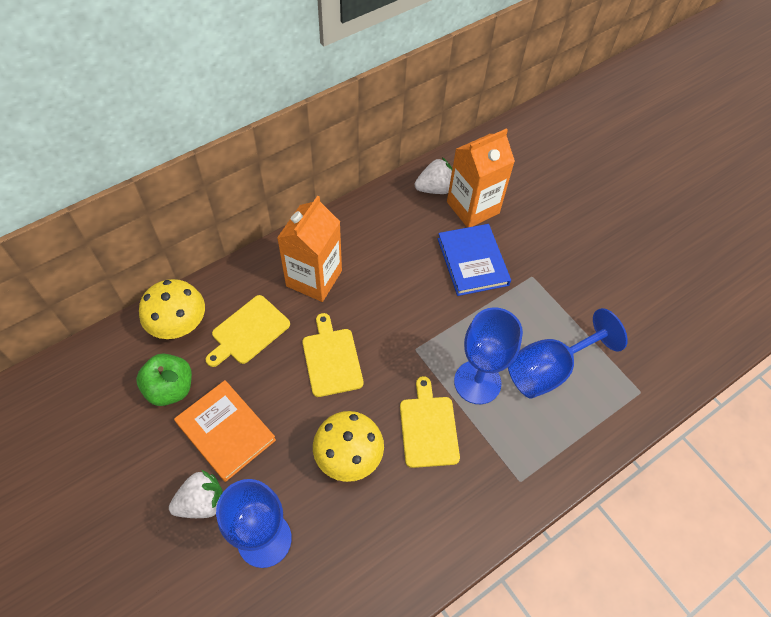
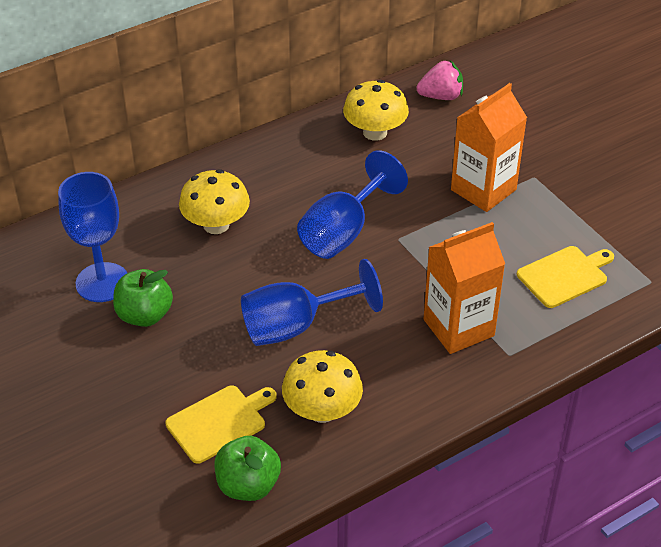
blue book: [438,224,511,296] = 1 -> none = 0
green apple: [136,353,192,406] = 1 -> [113,269,173,327] [214,436,281,501] = 2
orange book: [174,380,276,482] = 1 -> none = 0
pink strawberry: none = 0 -> [417,61,463,100] = 1
white strawberry: [169,470,223,518] [415,158,453,194] = 2 -> none = 0
yellow cutting board: [206,295,290,367] [302,313,363,397] [400,376,460,468] = 3 -> [165,385,276,464] [517,246,614,308] = 2
yellow mushroom: [139,279,205,339] [313,411,384,482] = 2 -> [179,169,250,234] [282,350,363,423] [343,80,409,141] = 3

